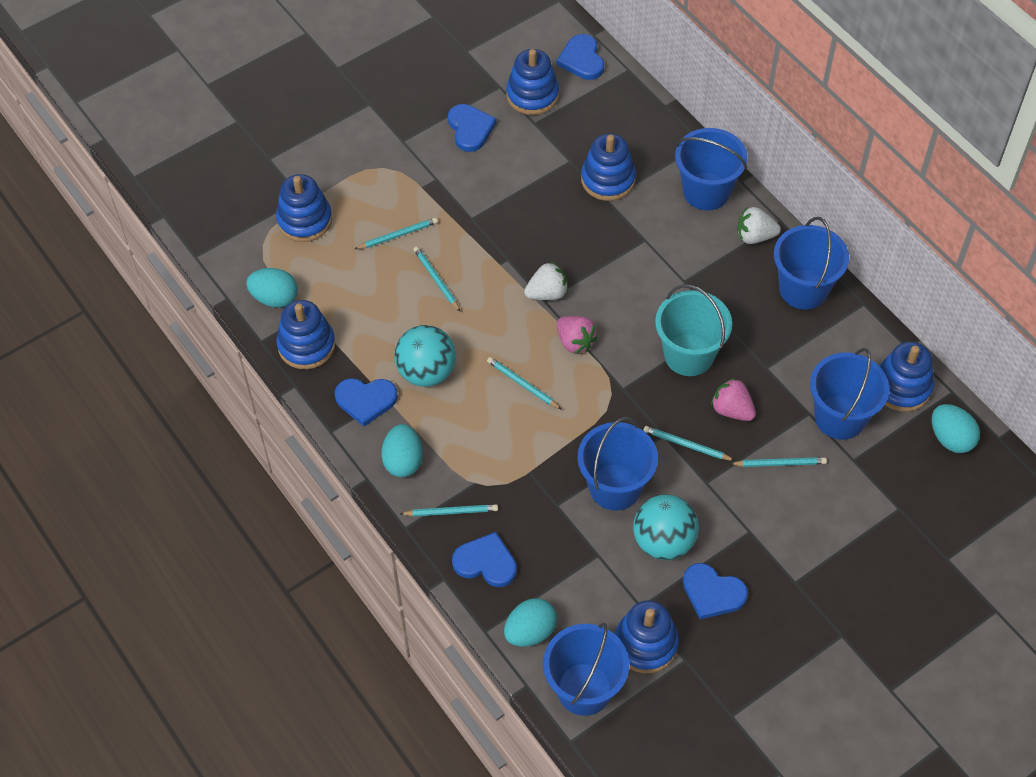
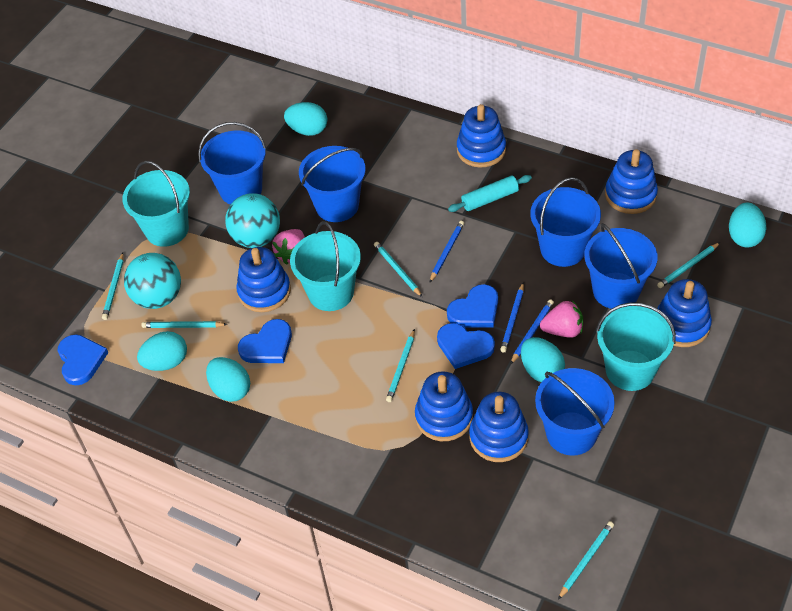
blue heart: [335,378,398,427] [448,104,496,152] [452,532,517,587] [556,34,604,80] [683,563,748,619] = 5 -> [58,334,108,385] [238,319,292,363] [437,323,495,369] [447,284,498,328] = 4
blue pencil: none = 0 -> [430,221,464,282] [500,283,524,353] [510,299,554,365] = 3
turquoise bucket: [655,284,732,376] = 1 -> [122,161,190,247] [290,221,361,311] [596,302,676,391] = 3
turquoise egg: [246,268,298,307] [381,424,423,477] [504,598,557,647] [932,404,980,453] = 4 -> [137,331,187,371] [206,357,250,402] [284,102,327,136] [521,337,565,382] [729,203,767,247] = 5
turquoise rolling pin: none = 0 -> [448,175,532,212] = 1
white strawberry: [524,262,568,300] [737,207,781,244] = 2 -> none = 0

